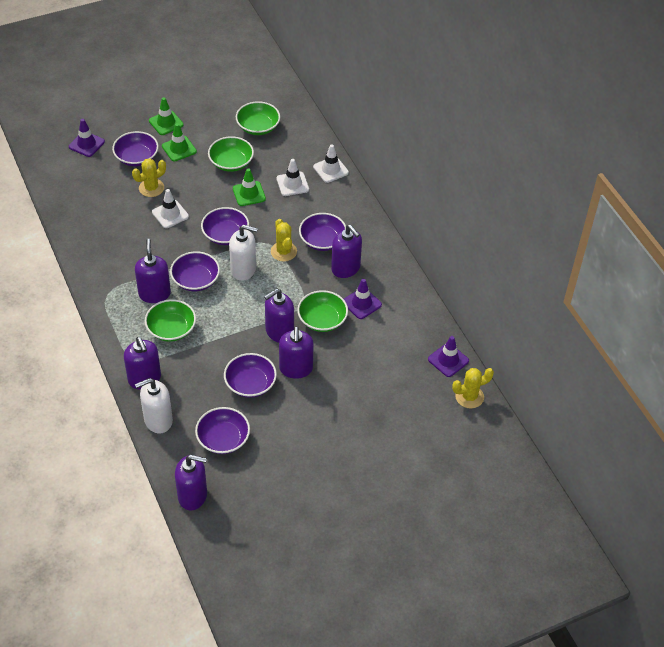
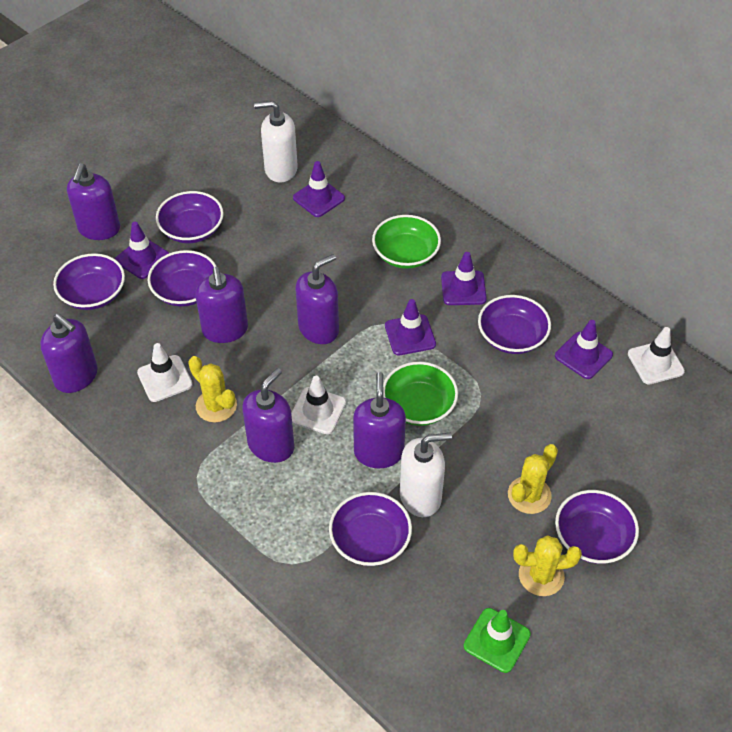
green bowl: [145,299,196,342] [208,136,254,172] [236,101,280,135] [297,290,348,332] = 4 -> [372,215,441,269] [383,362,458,426] = 2
green traffic cone: [149,97,184,135] [162,123,197,162] [233,168,266,206] = 3 -> [464,608,531,673] = 1
purple traffic cone: [69,119,105,157] [344,279,382,319] [428,336,469,377] = 3 -> [115,222,169,279] [293,161,345,217] [385,299,436,355] [441,252,487,305] [555,320,613,379] = 5

